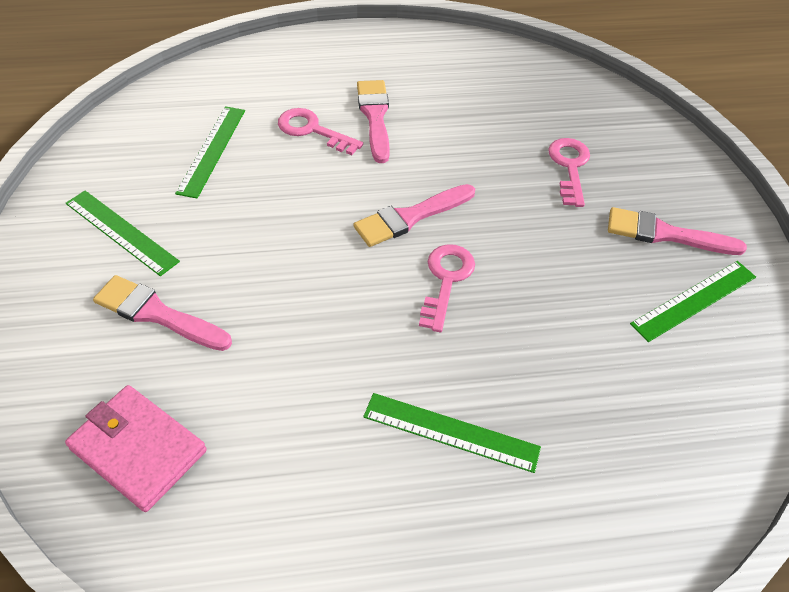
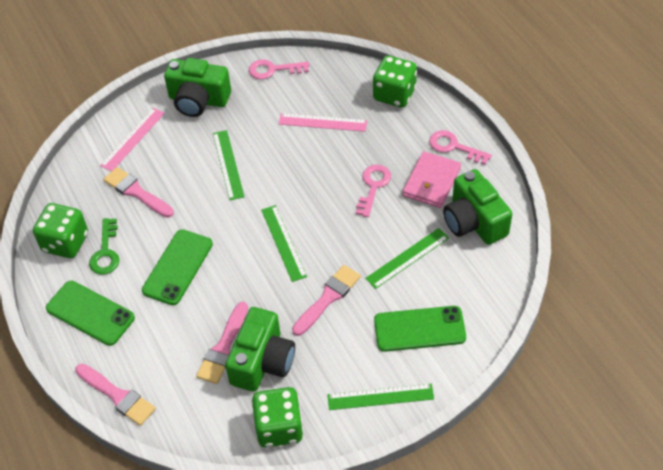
green camera: none = 0 -> [164,58,231,117] [225,307,295,392] [443,169,512,245] = 3
green dice: none = 0 -> [33,203,88,258] [252,387,303,447] [373,56,417,108] = 3
green key: none = 0 -> [89,218,119,275] = 1
green phone: none = 0 -> [46,281,135,346] [142,229,213,305] [374,306,466,352] = 3
pink ruler: none = 0 -> [100,108,165,172] [279,113,367,132] = 2

